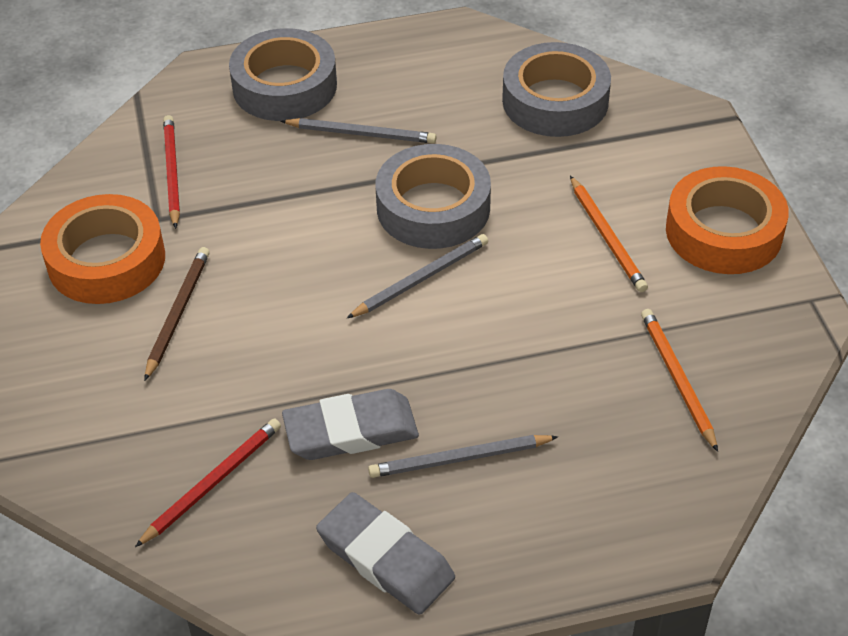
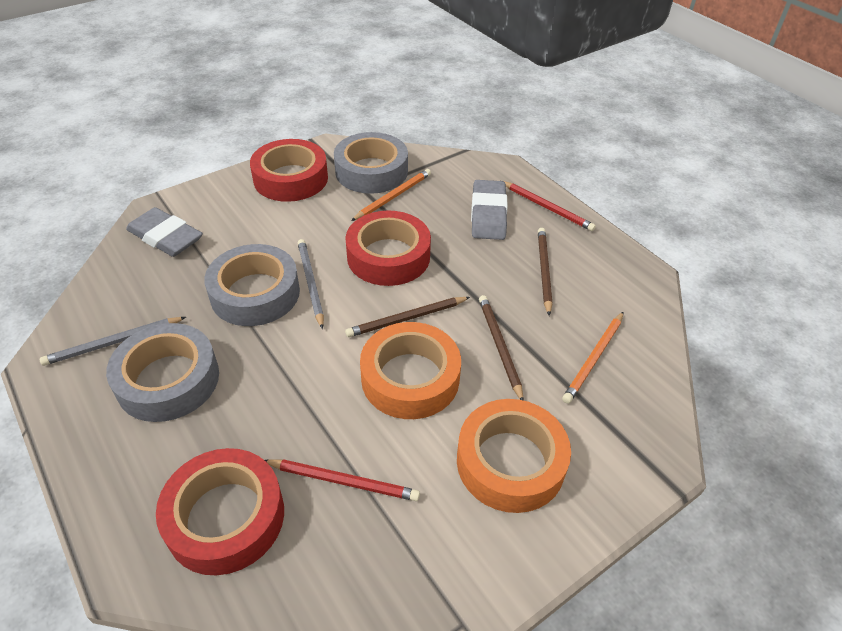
brown pencil: [144,247,210,381] = 1 -> [345,297,470,337] [479,295,524,401] [538,228,552,316] = 3
grey pencil: [281,118,437,143] [347,234,488,318] [368,435,558,478] = 3 -> [40,317,186,366] [298,239,324,329] = 2
red tape: none = 0 -> [156,448,284,576] [250,139,328,202] [345,211,431,286] = 3

